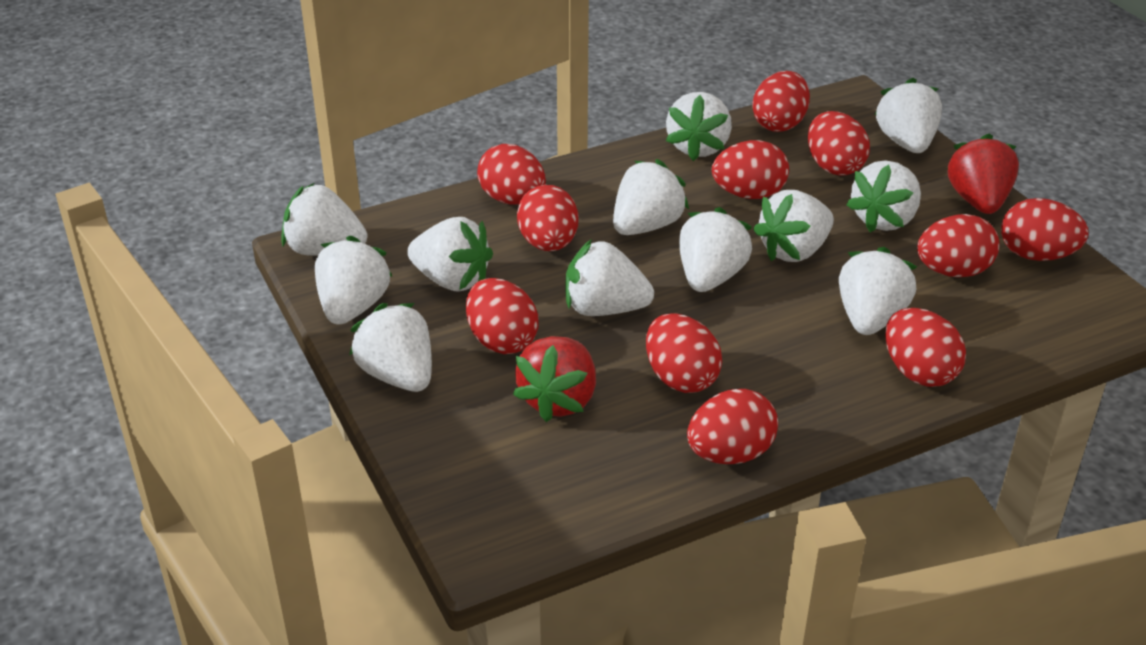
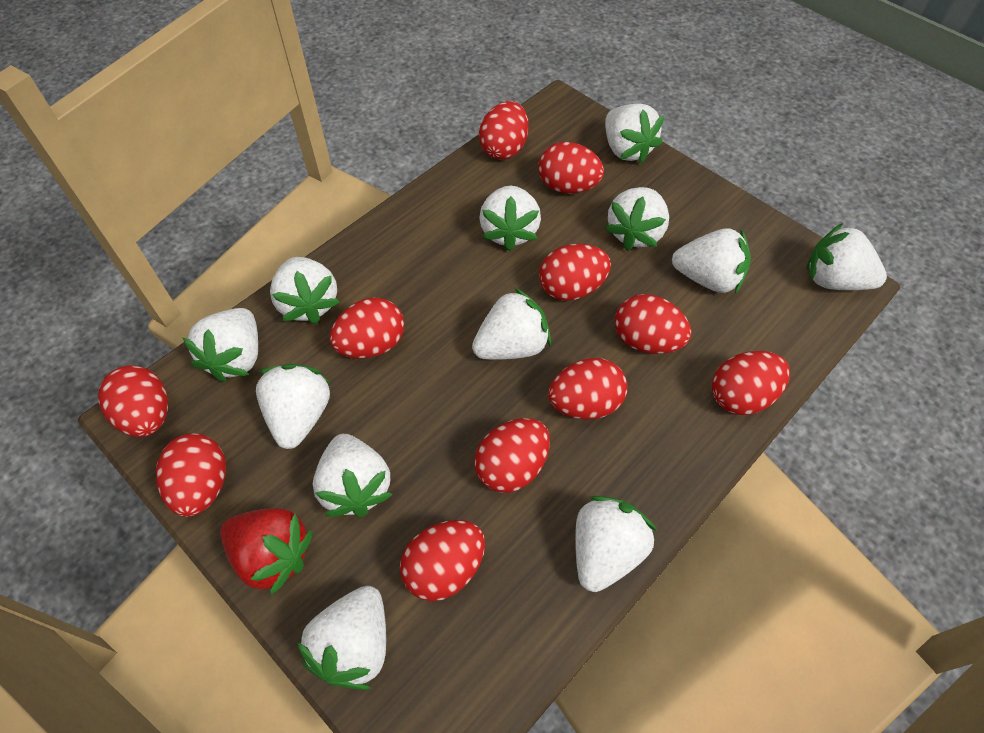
red strawberry: [513,336,596,422] [947,133,1019,214] = 2 -> [220,508,313,595] = 1

